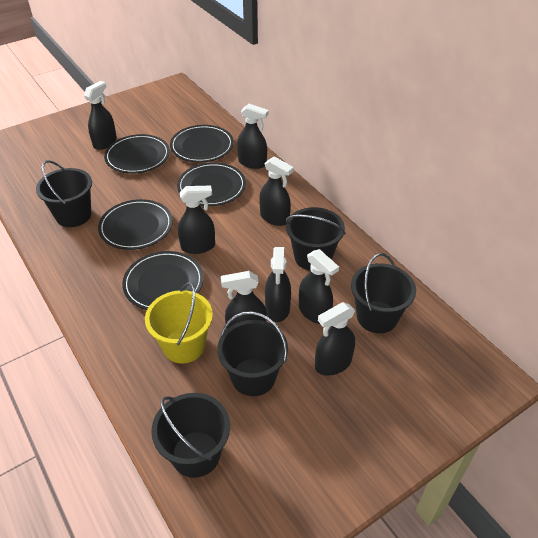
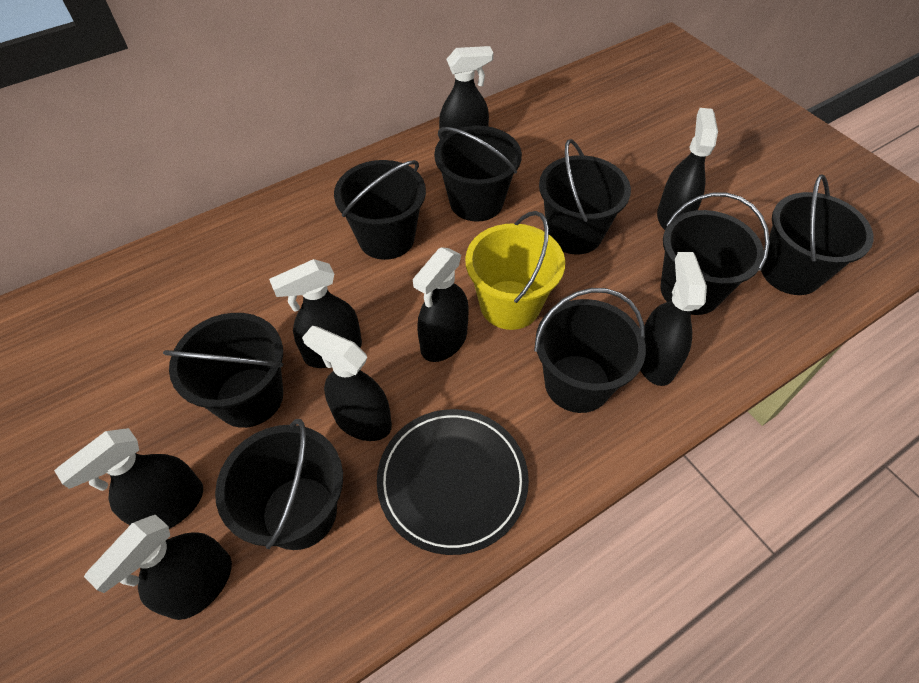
black bucket: [36,160,92,227] [151,393,230,478] [217,311,288,396] [286,207,345,271] [351,253,416,333] = 5 -> [163,313,283,428] [215,419,343,550] [334,160,426,260] [434,125,522,222] [534,288,646,413] [539,139,631,254] [660,193,770,315] [761,174,873,295] = 8
black plate: [98,199,173,250] [104,134,170,174] [122,251,204,310] [170,125,234,162] [177,162,246,206] = 5 -> [377,409,529,555] = 1

